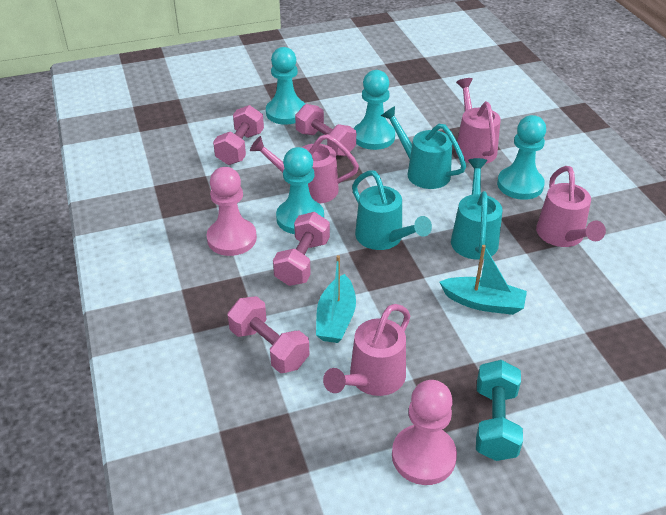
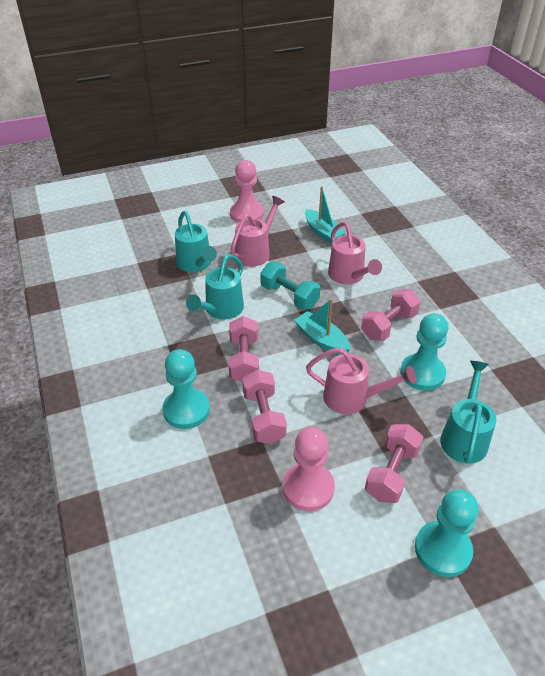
pink watering can: [250,134,359,204] [323,304,410,396] [455,78,501,164] [536,166,606,247] = 4 -> [230,196,284,266] [306,347,417,414] [328,222,382,284] = 3
turquoise pawn: [266,47,305,125] [276,147,324,234] [354,70,395,150] [497,115,546,200] = 4 -> [162,349,210,429] [400,313,448,391] [415,489,479,577] = 3

